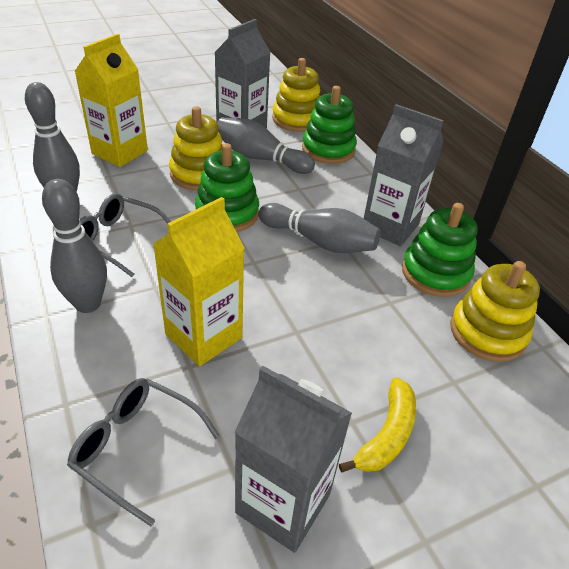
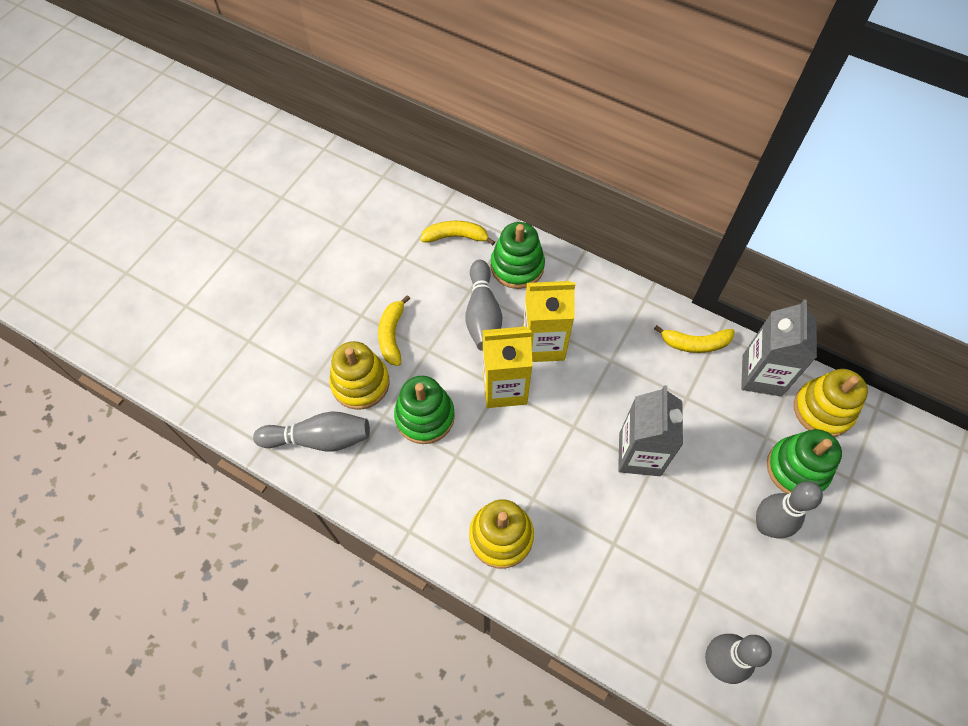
grey carton: [214,19,271,129] [234,365,352,553] [364,104,444,246] = 3 -> [618,385,683,476] [741,299,817,397] = 2
grey glasses: [67,378,220,526] [80,193,171,277] = 2 -> none = 0
yellow banana: [339,377,416,473] = 1 -> [378,295,410,366] [420,221,495,245] [654,325,735,353] = 3

